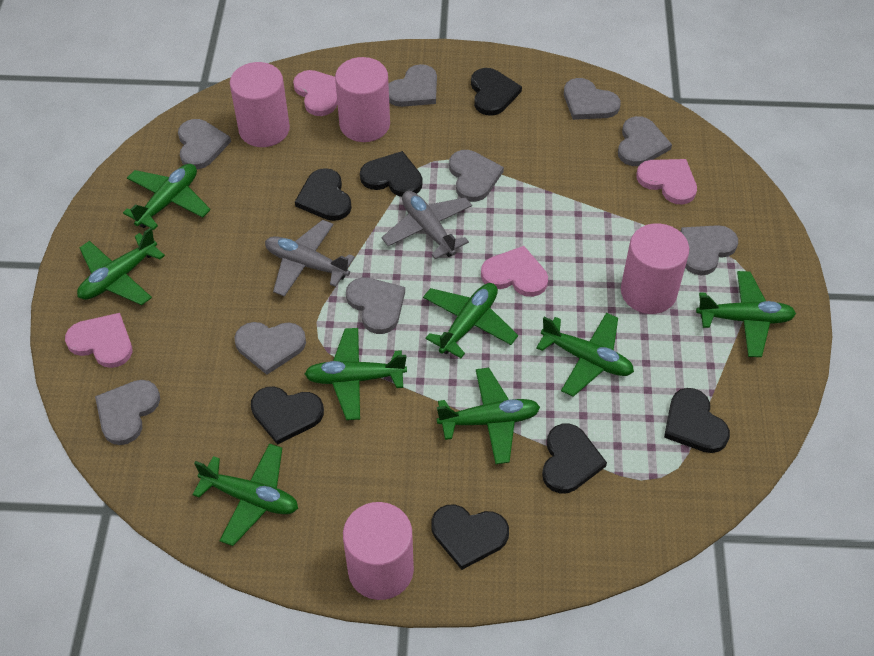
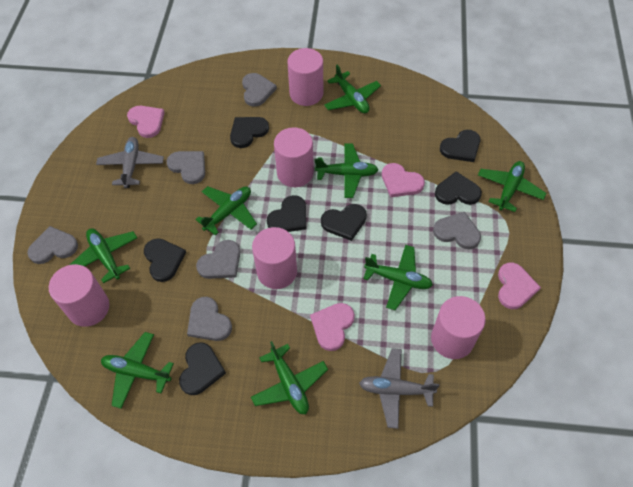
grey heart: [95,380,160,445] [178,119,231,169] [234,322,306,375] [346,277,405,334] [389,64,437,107] [449,150,504,202] [564,78,620,120] [618,116,672,166] [680,225,738,276] = 9 -> [27,226,78,264] [167,151,205,184] [187,297,232,341] [196,240,240,279] [242,73,277,106] [433,212,481,249] = 6
pink cylinder: [230,62,290,147] [335,57,390,142] [343,502,414,600] [621,223,689,314] = 4 -> [49,264,109,327] [252,227,297,289] [274,127,314,187] [288,48,323,106] [431,296,486,359] = 5

